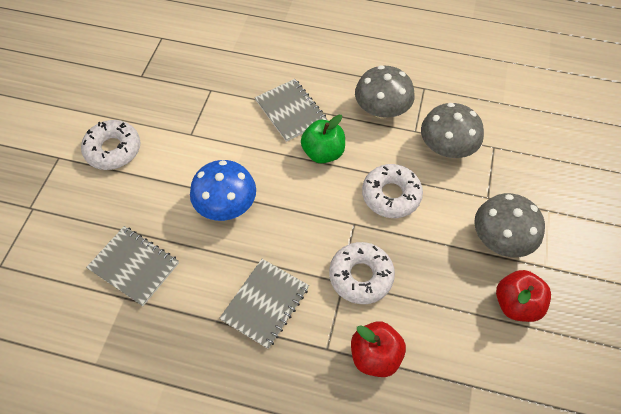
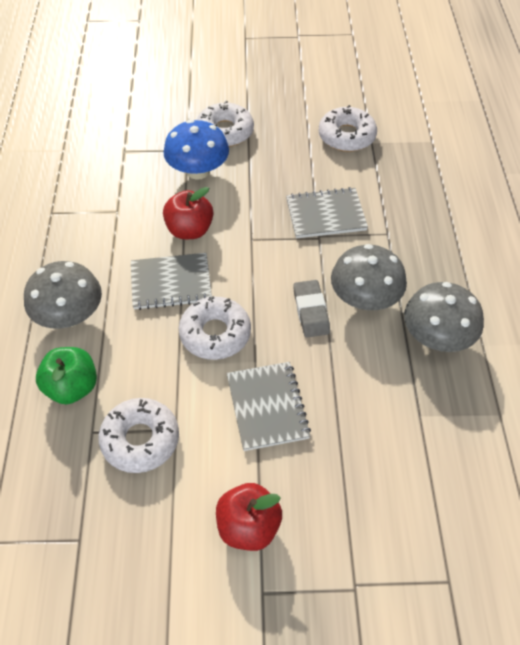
grey eraser: none = 0 -> [293,280,330,337] = 1
white donut: [81,120,140,170] [329,242,395,304] [362,164,423,218] = 3 -> [99,398,179,473] [179,296,251,360] [197,100,254,147] [319,105,377,152] = 4

